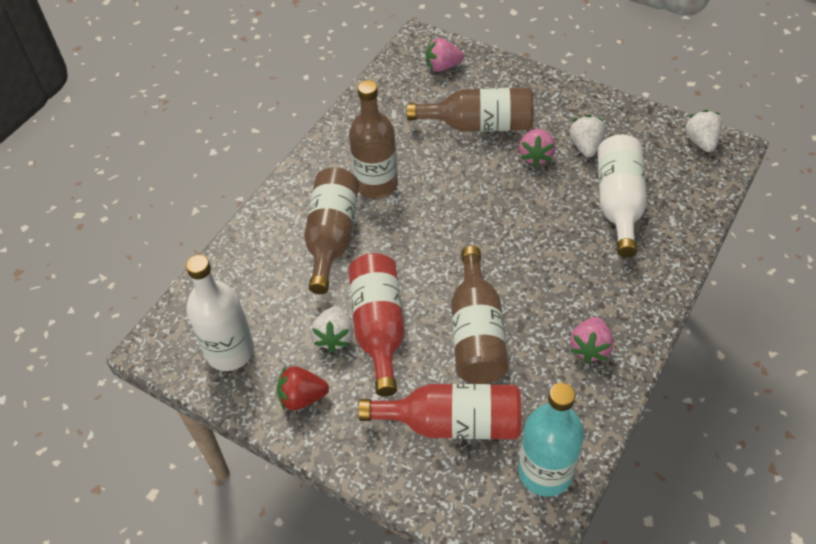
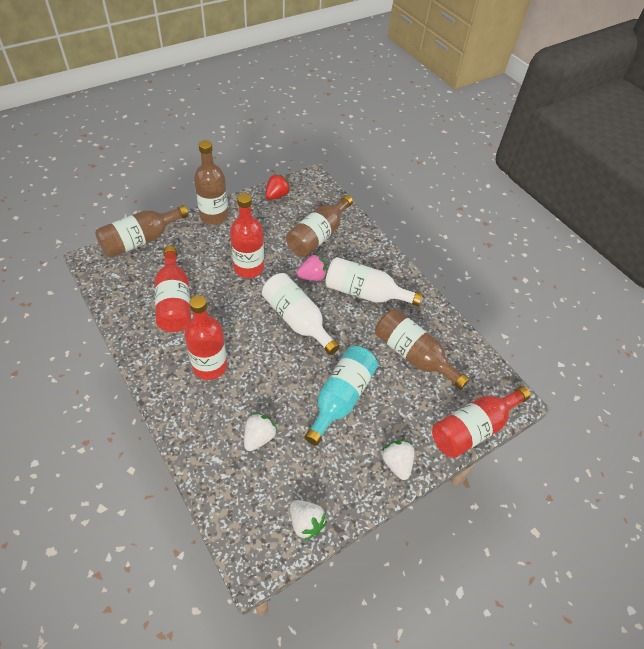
pink strawberry: [426,38,464,72] [519,129,556,167] [570,317,614,363] = 3 -> [296,254,327,281] = 1
red bottle: [348,253,405,397] [358,384,521,439] = 2 -> [155,246,191,332] [184,295,227,380] [230,193,264,278] [432,386,531,458] = 4

